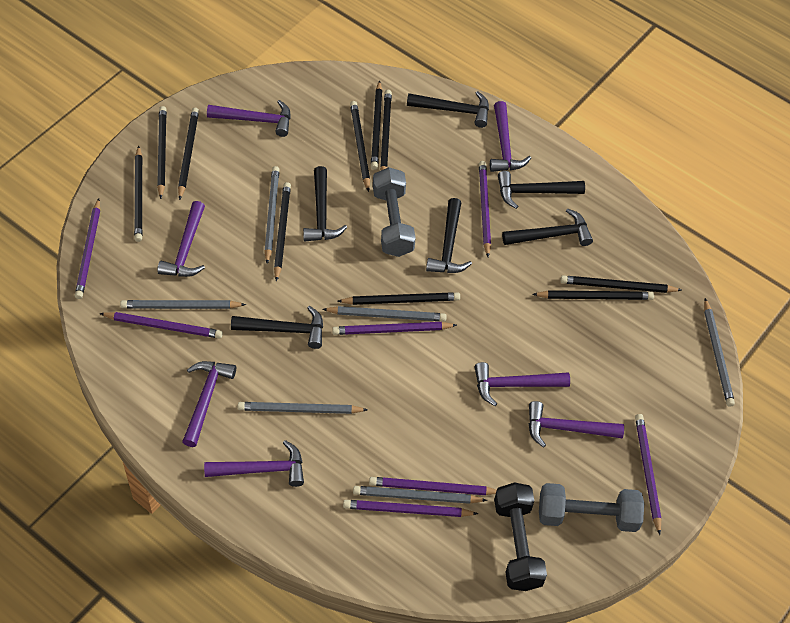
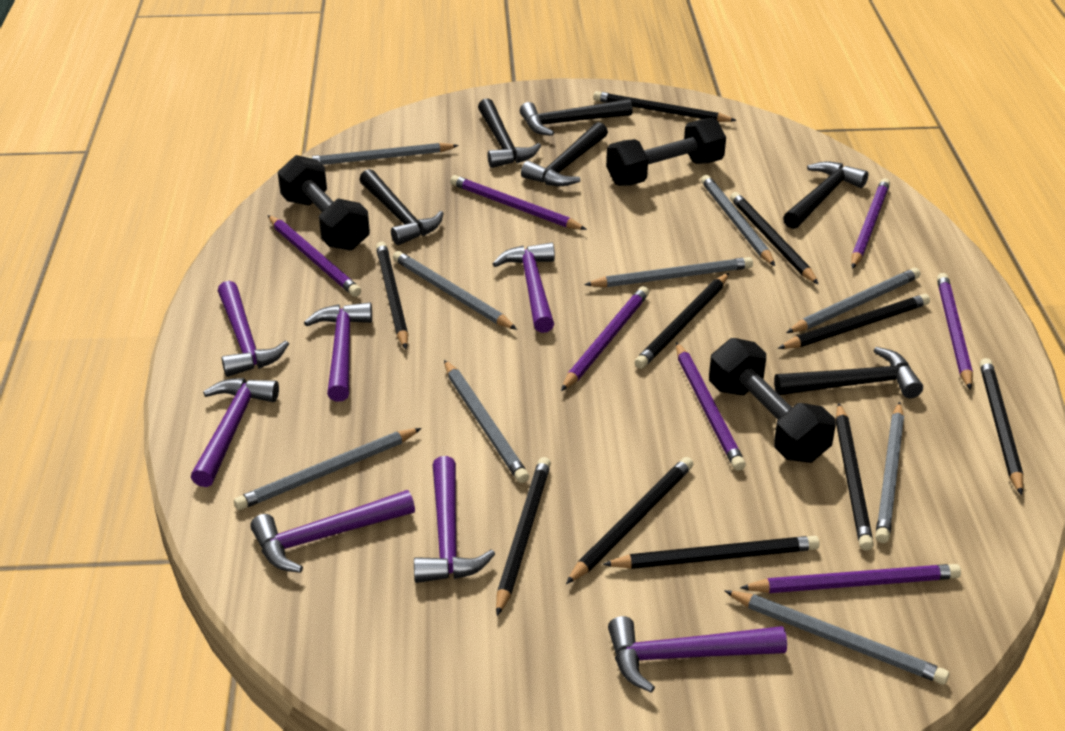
black dumbbell: [494,482,547,591] = 1 -> [278,155,370,251] [606,118,726,186] [709,338,836,463] = 3
grey dumbbell: [373,167,416,257] [539,483,644,532] = 2 -> none = 0
grey pencil: [120,300,246,309] [238,402,368,414] [264,166,280,264] [322,306,447,321] [353,486,487,504] [704,298,735,407] = 6 -> [234,428,422,510] [307,143,459,165] [393,251,517,330] [444,360,529,483] [584,257,753,287] [701,175,775,266] [724,590,949,685] [786,268,921,333] [875,402,904,543] = 9

